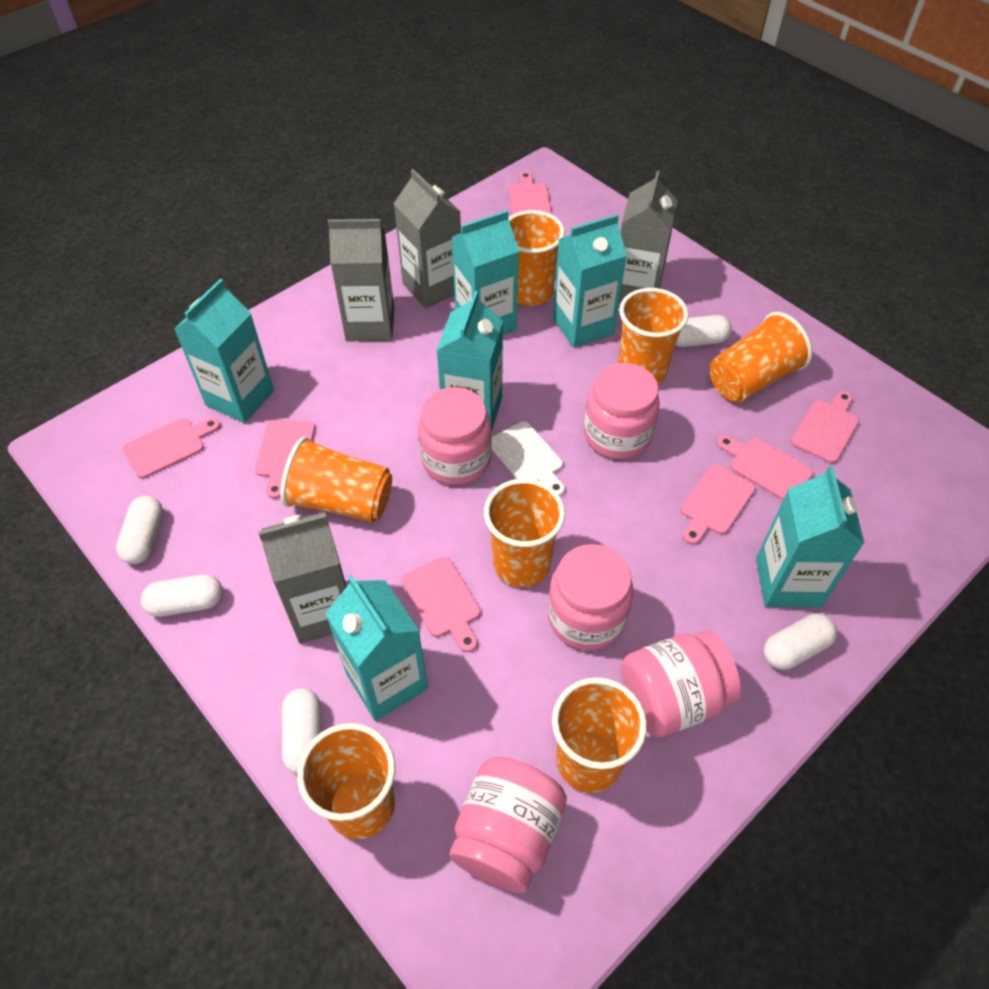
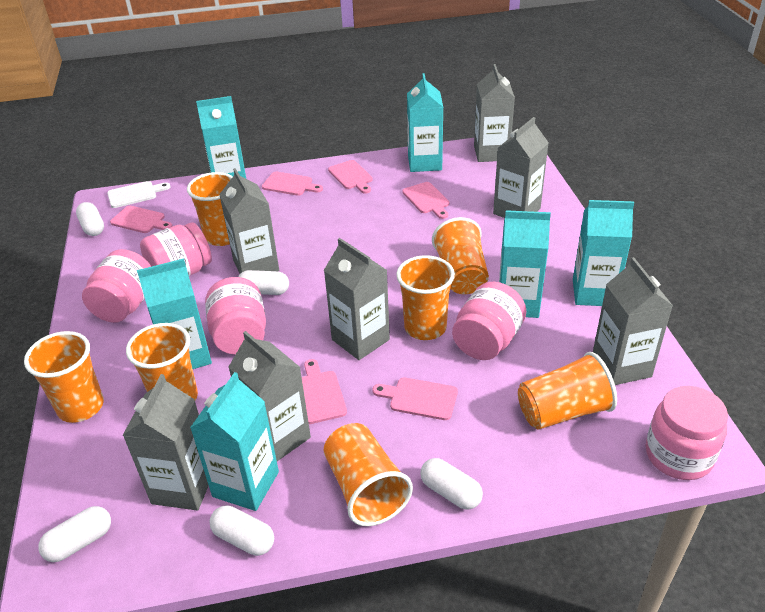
grey carton: [258,512,347,644] [328,219,394,341] [394,169,461,308] [619,171,678,304] = 4 -> [122,374,209,511] [219,168,279,274] [228,331,311,461] [324,238,390,360] [474,64,515,162] [493,117,549,218] [593,257,673,385] = 7
pink cutting board: [122,418,220,479] [255,420,315,499] [402,556,480,652] [508,172,552,215] [680,465,755,545] [717,435,813,500] [791,391,859,463] = 7 -> [110,206,172,233] [262,172,323,196] [302,359,347,424] [328,160,373,194] [373,377,458,420] [402,182,449,219] = 6

